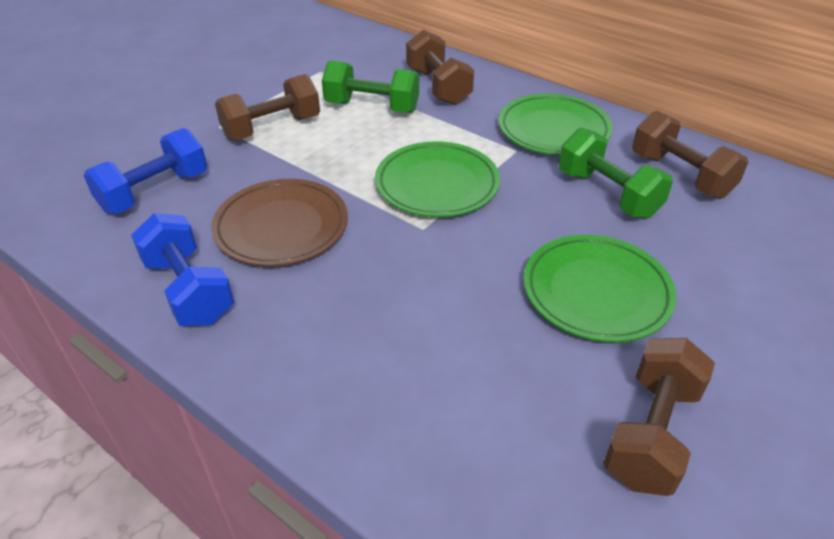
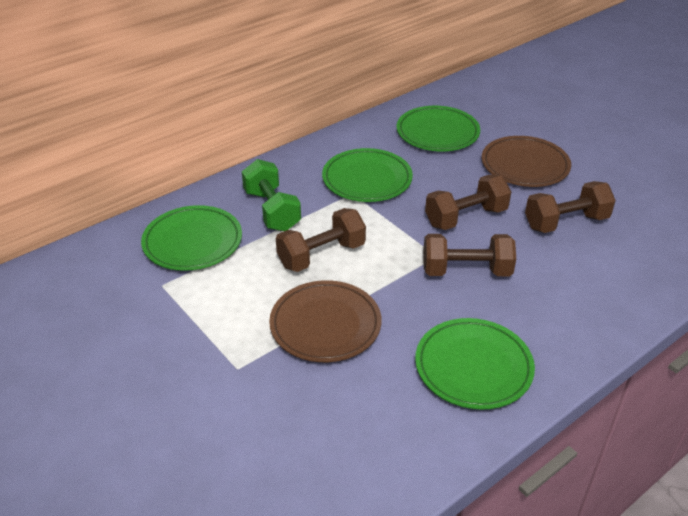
blue dumbbell: [84,128,207,214] [131,213,234,326] = 2 -> none = 0
brown plate: [211,179,348,266] = 1 -> [269,280,382,362] [482,136,571,187] = 2
green dumbbell: [322,60,419,113] [559,128,673,219] = 2 -> [242,159,301,231] = 1
green plate: [375,141,500,217] [498,94,613,155] [523,235,677,342] = 3 -> [141,205,242,271] [322,148,413,202] [397,106,480,151] [415,318,535,410] = 4

